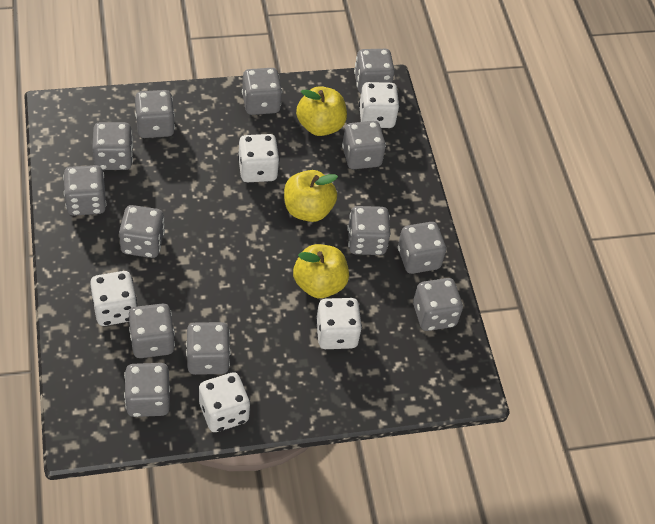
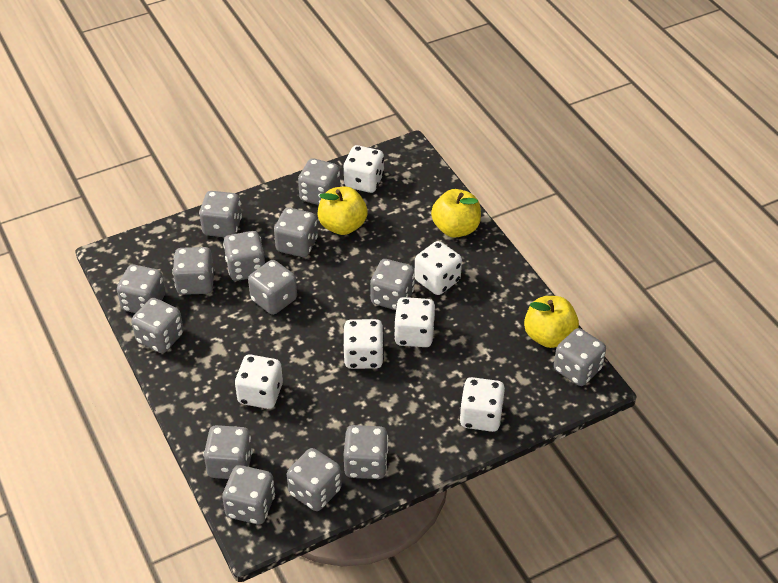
grey dice: [63,165,107,216] [92,122,133,170] [119,205,165,258] [124,363,170,417] [129,303,175,358] [135,90,175,138] [186,322,231,375] [242,68,282,115] [342,121,386,169] [347,206,390,255] [354,49,395,93] [398,222,446,274] [413,278,463,331] = 13 -> [117,265,165,313] [131,298,184,353] [172,247,214,295] [199,191,242,237] [203,425,253,479] [222,465,275,524] [223,231,265,281] [248,260,297,315] [274,208,318,257] [287,448,342,511] [298,158,340,205] [344,425,388,479] [370,259,415,310] [554,328,606,386] = 14
white dice: [90,271,137,326] [199,372,250,432] [238,134,280,182] [316,298,362,349] [359,82,400,128] = 5 -> [235,355,283,409] [343,145,384,193] [343,319,384,369] [394,297,435,347] [415,241,462,295] [459,377,505,432] = 6

